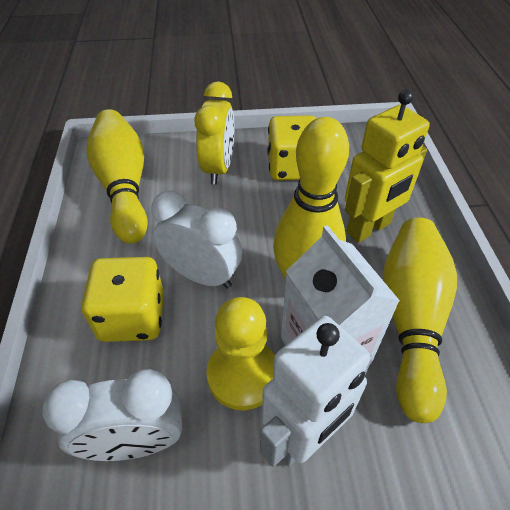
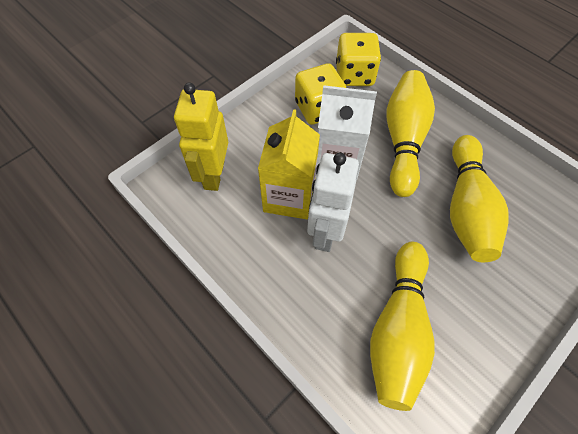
white clock: [42,369,182,461] [151,191,242,289] = 2 -> none = 0
yellow carton: none = 0 -> [258,109,320,219] = 1
yellow clock: [194,81,234,185] = 1 -> none = 0
yellow pawn: [206,297,275,410] = 1 -> none = 0

